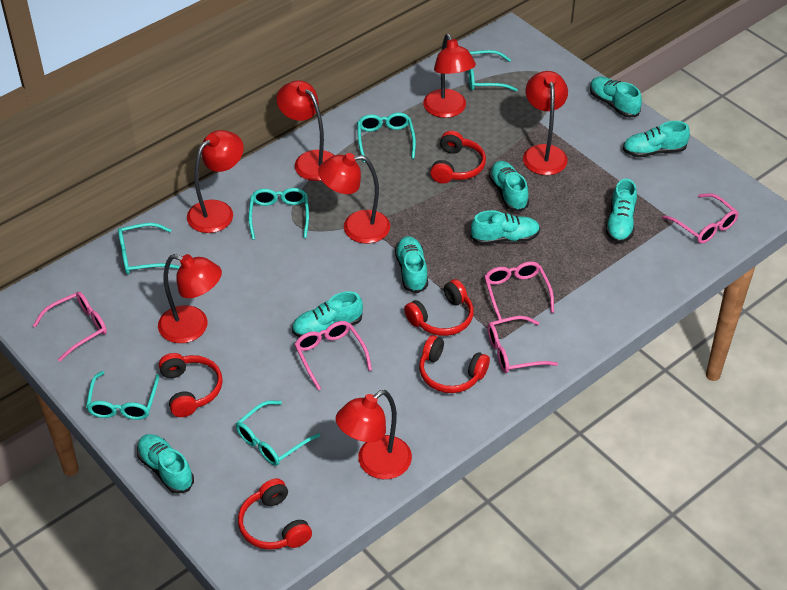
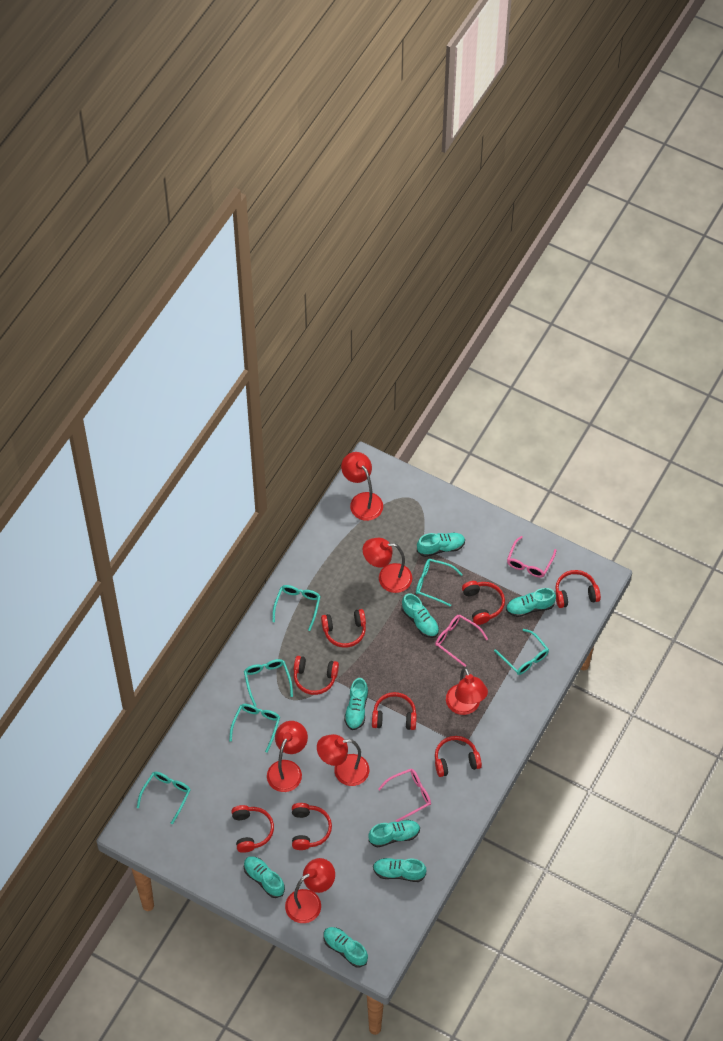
pink glasses: [33,292,107,362] [294,321,372,390] [484,261,554,320] [487,316,558,373] [662,193,739,244] = 5 -> [378,769,431,822] [435,615,488,667] [507,536,557,578] = 3
red headphones: [159,353,223,417] [238,478,312,550] [404,279,474,336] [419,335,490,393] [430,131,486,184] = 5 -> [231,805,274,853] [292,803,332,850] [294,656,339,695] [321,609,366,648] [372,692,417,730] [435,736,482,777] [462,581,505,625] [555,570,601,608] = 8
red lamp: [158,254,222,343] [187,130,244,233] [277,80,334,181] [318,153,390,244] [336,390,412,479] [423,34,476,118] [523,71,568,175] = 7 -> [267,721,308,792] [285,858,335,923] [317,734,369,786] [341,452,383,521] [363,538,412,593] [446,667,488,715] = 6

